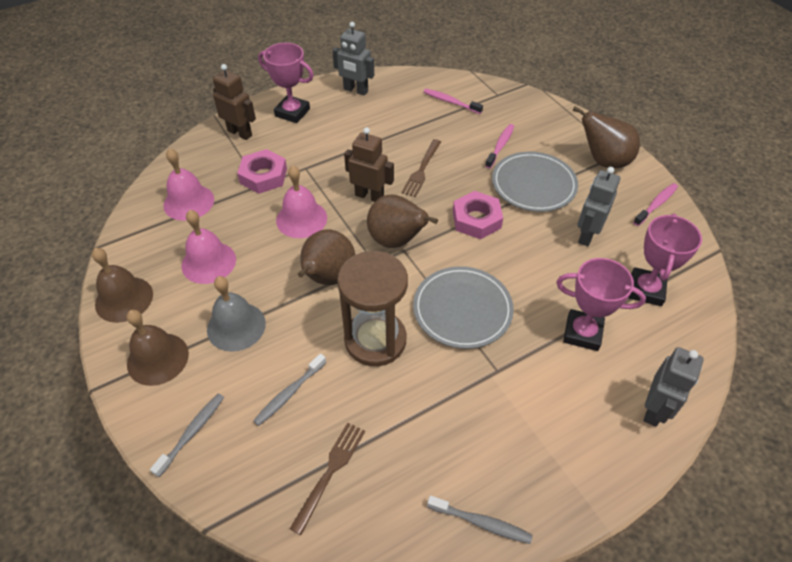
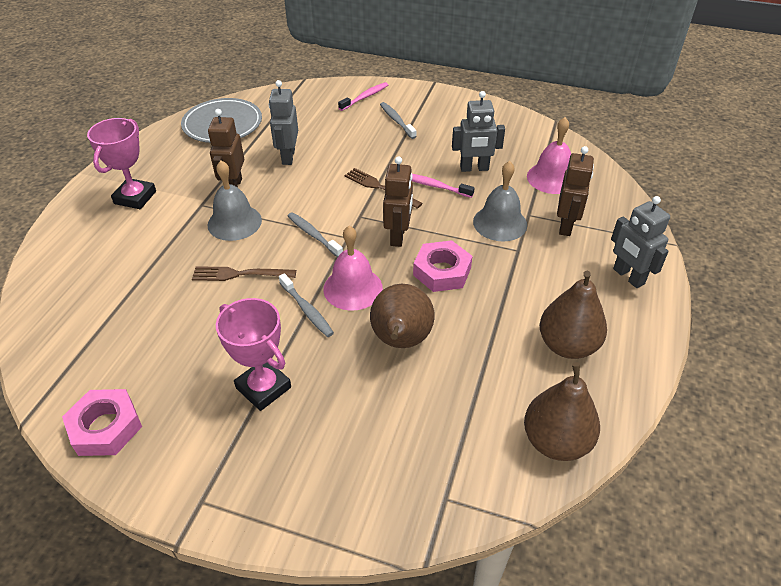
brown bell: [92,248,153,323] [126,310,189,386] = 2 -> none = 0
brown hourglass: [337,251,408,366] = 1 -> none = 0
brown robot: [213,64,256,140] [344,127,394,202] = 2 -> [208,109,244,188] [383,157,413,247] [557,146,594,236] = 3
grey bell: [207,276,266,352] = 1 -> [207,161,262,241] [473,161,527,241] = 2
grey plate: [413,266,514,349] [492,152,578,212] = 2 -> [181,98,262,143] = 1
pink bell: [163,148,214,221] [182,210,236,284] [276,166,327,238] = 3 -> [323,226,383,311] [527,117,571,194] = 2
pink toothbrush: [424,89,483,114] [485,124,514,169] [633,183,678,226] = 3 -> [338,82,388,111] [412,174,475,198] = 2
pink trophy: [258,43,314,123] [556,258,646,351] [628,214,702,306] = 3 -> [87,118,156,209] [216,298,291,411] = 2

